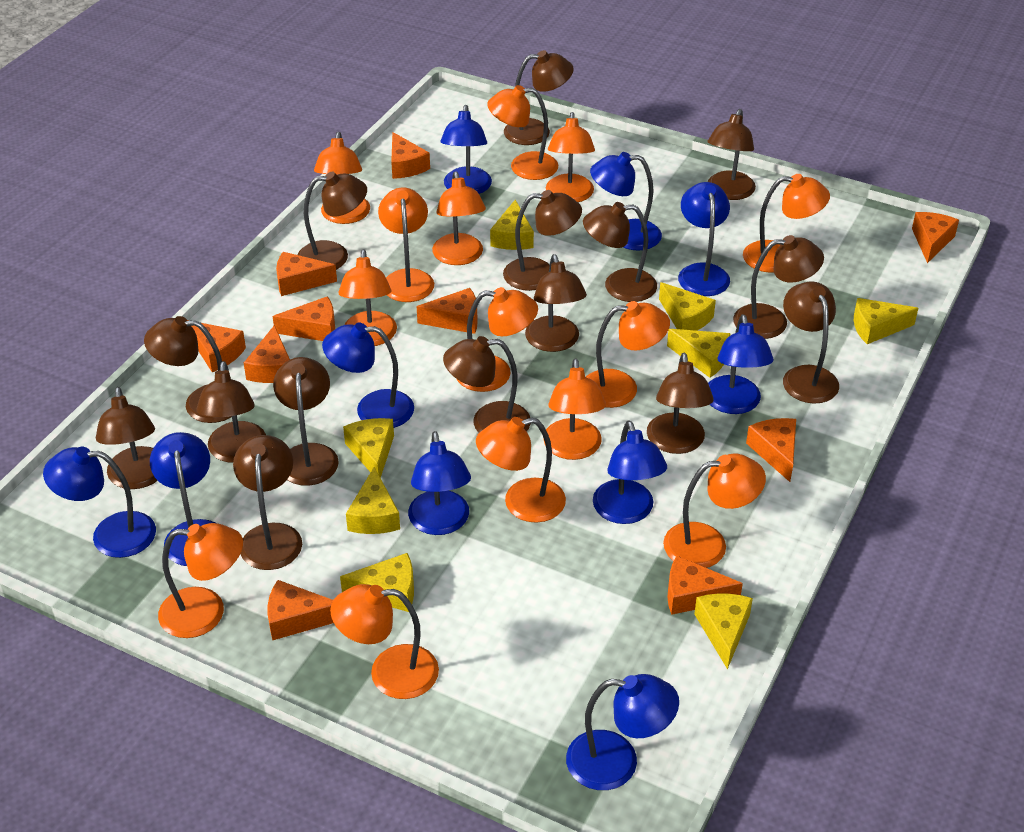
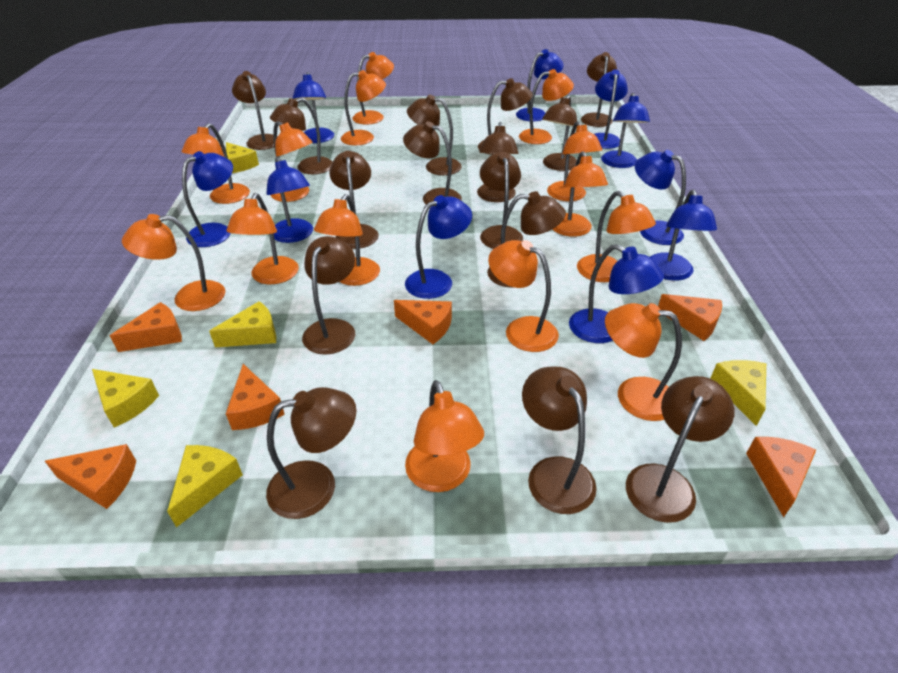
orange cheese: [187,320,246,372] [244,325,290,383] [268,580,333,641] [272,296,335,341] [276,252,337,296] [391,132,430,179] [417,288,478,334] [667,556,743,615] [746,418,796,482] [912,212,959,263] = 10 -> [45,444,136,509] [110,302,182,352] [226,364,285,430] [394,300,452,344] [658,294,722,341] [746,437,816,517] = 6
yellow cheese: [340,553,414,612] [343,418,394,478] [346,467,400,534] [490,200,534,250] [659,282,716,331] [667,329,731,378] [694,593,753,670] [854,298,918,344] = 8 -> [92,369,159,427] [167,445,243,528] [209,301,276,347] [226,142,259,173] [710,360,766,426] = 5

